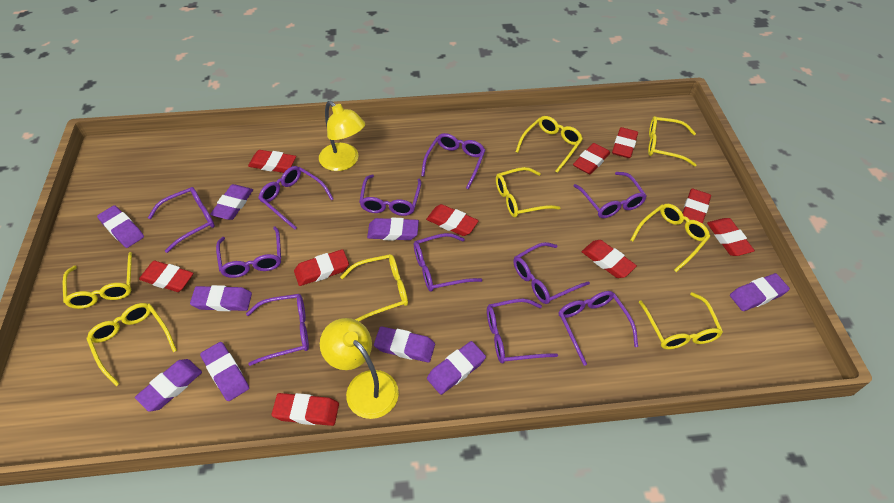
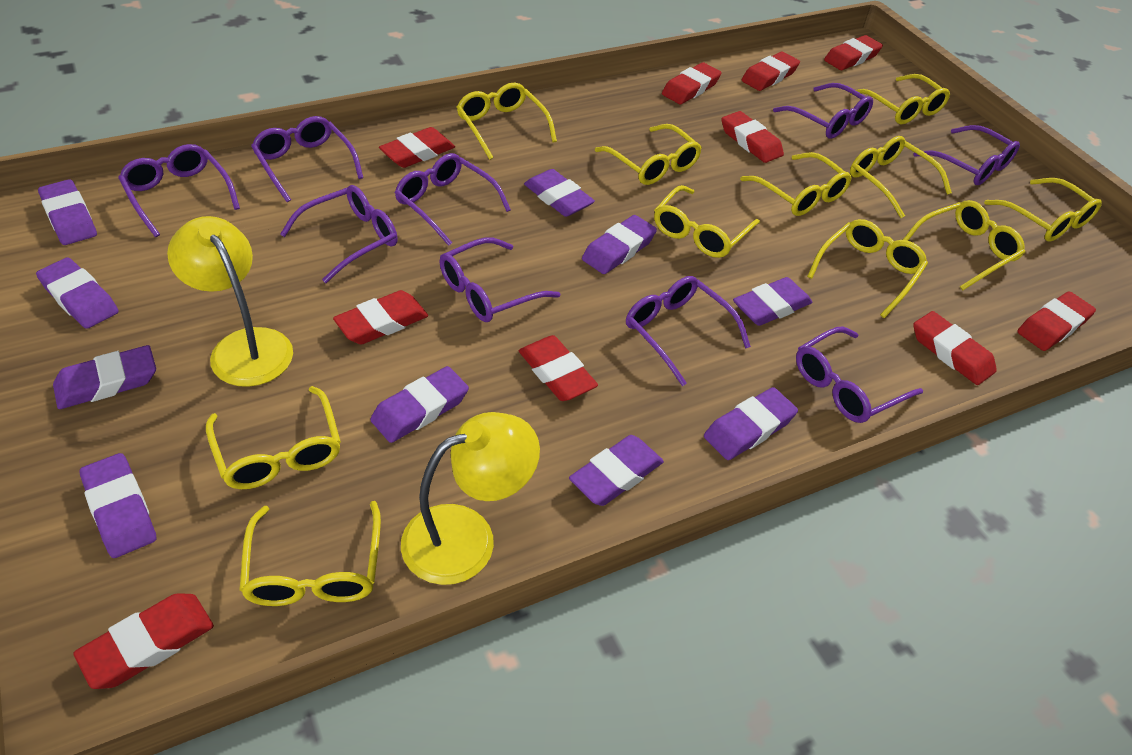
purple eraser: [97,205,144,248] [135,359,202,412] [190,285,252,311] [200,342,249,401] [210,184,253,220] [367,218,419,241] [374,326,435,362] [427,341,486,395] [730,273,790,311] = 9 -> [36,257,119,329] [38,179,97,245] [53,345,156,409] [79,453,156,558] [370,366,469,443] [524,169,595,217] [569,435,664,506] [582,215,657,274] [704,387,798,460] [733,277,812,326] = 10
purple glasses: [148,187,215,253] [216,226,281,278] [246,294,309,366] [258,166,334,230] [359,174,421,216] [414,233,482,292] [421,133,485,189] [487,299,558,363] [513,242,590,304] [559,291,638,366] [574,172,647,218] = 11 -> [118,144,240,237] [251,116,363,202] [280,185,398,283] [395,153,511,246] [439,237,561,322] [626,276,751,386] [773,83,873,139] [796,327,923,423] [913,125,1020,185] = 9
yellow glasses: [63,252,132,309] [86,303,177,386] [340,254,408,321] [496,167,561,218] [515,116,583,173] [630,204,710,272] [639,292,723,349] [648,116,697,167] = 8 -> [206,386,341,489] [239,501,381,606] [457,83,557,160] [595,124,702,185] [654,185,760,258] [740,152,852,216] [807,219,928,318] [850,74,950,124] [850,136,952,218] [903,200,1025,290] [984,178,1102,241] = 11

